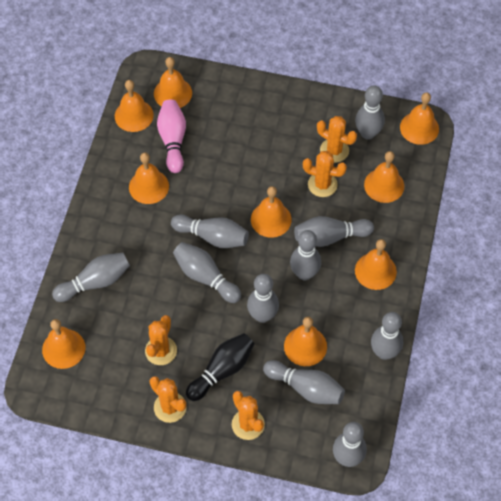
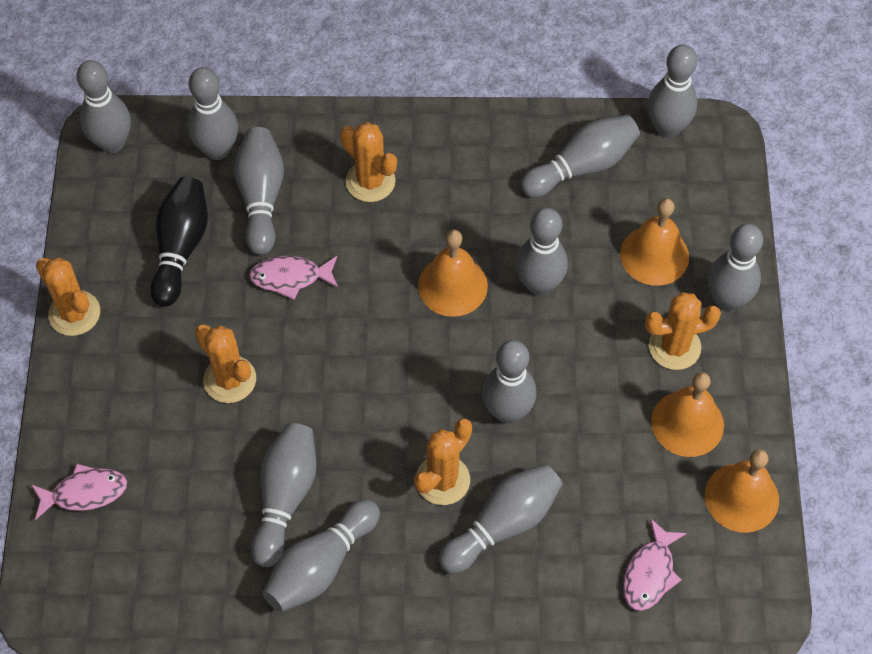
grey bowling pin: [52,253,130,302] [171,214,249,248] [173,242,241,303] [247,274,279,323] [263,360,345,404] [290,230,321,280] [294,216,374,247] [333,422,367,467] [355,85,385,140] [371,312,403,360] = 10 -> [76,60,131,153] [188,67,238,160] [234,127,284,255] [251,423,317,567] [263,499,380,612] [439,464,563,574] [482,340,537,423] [516,208,568,296] [520,115,640,198] [647,44,697,138] [708,224,763,311] = 11
orange bell: [42,319,85,369] [115,80,154,132] [129,152,169,204] [154,57,192,108] [251,186,292,238] [284,317,327,366] [355,239,397,290] [364,151,404,203] [400,92,439,145] = 9 -> [418,230,488,317] [620,198,689,286] [651,372,724,457] [705,449,779,533] = 4
pink bowling pin: [157,99,186,173] = 1 -> none = 0
pink fish: none = 0 -> [31,464,127,520] [249,256,338,300] [623,518,687,611] = 3

